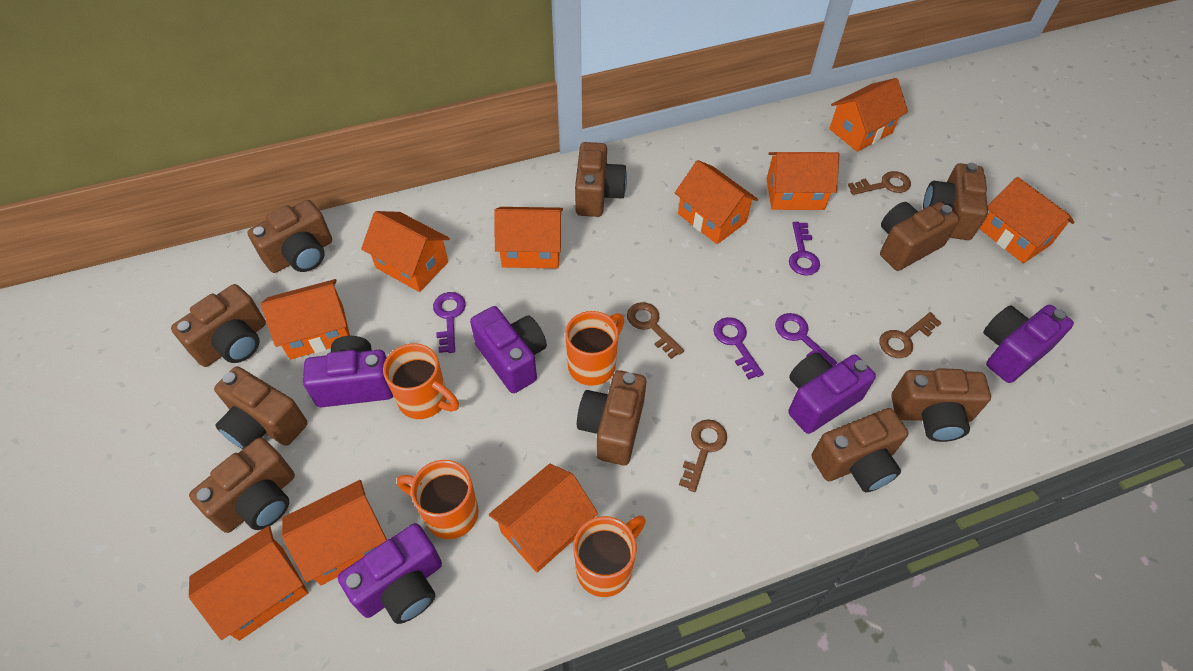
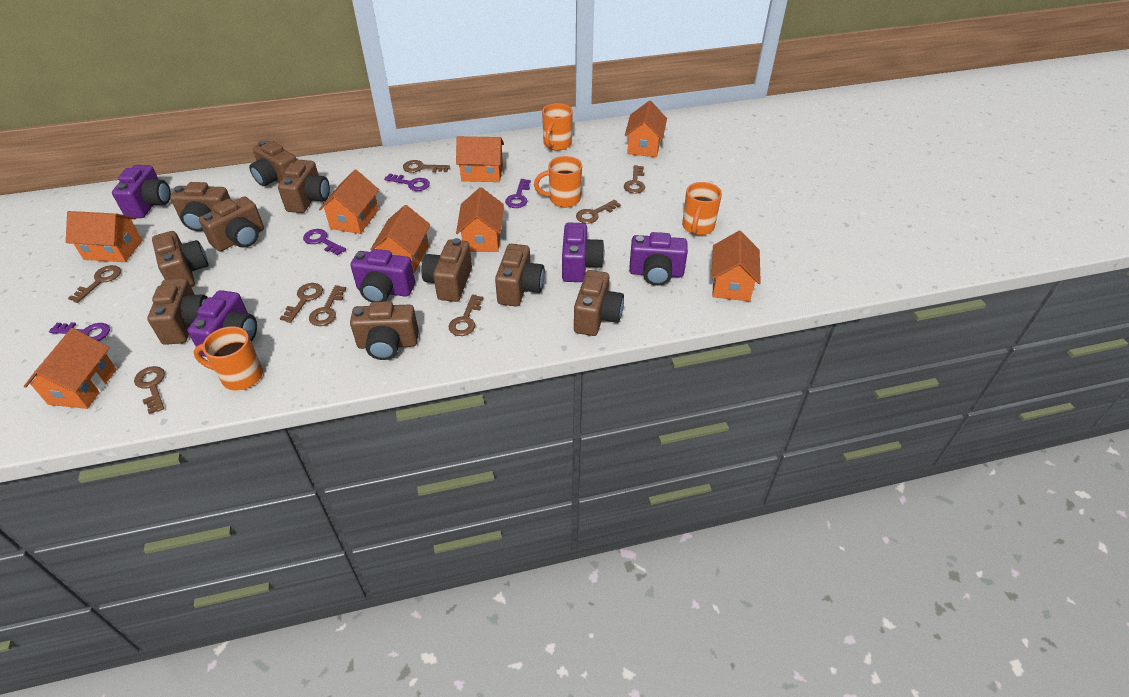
brown key: [627,302,684,359] [679,419,727,492] [848,171,911,195] [879,312,942,358] = 4 -> [68,265,121,303] [134,366,165,414] [280,283,323,323] [309,285,346,326] [403,160,450,173] [449,294,483,336] [576,200,621,224] [624,165,645,194] = 8
orange house: [189,526,308,641] [261,279,350,360] [282,480,387,586] [361,211,450,292] [489,464,598,572] [494,207,563,268] [675,160,758,244] [767,152,839,210] [829,78,908,152] [979,177,1075,263] = 10 -> [24,328,116,409] [66,211,142,262] [319,169,379,234] [370,205,430,273] [456,136,504,182] [456,187,504,252] [625,100,667,157] [711,231,761,301] = 8

